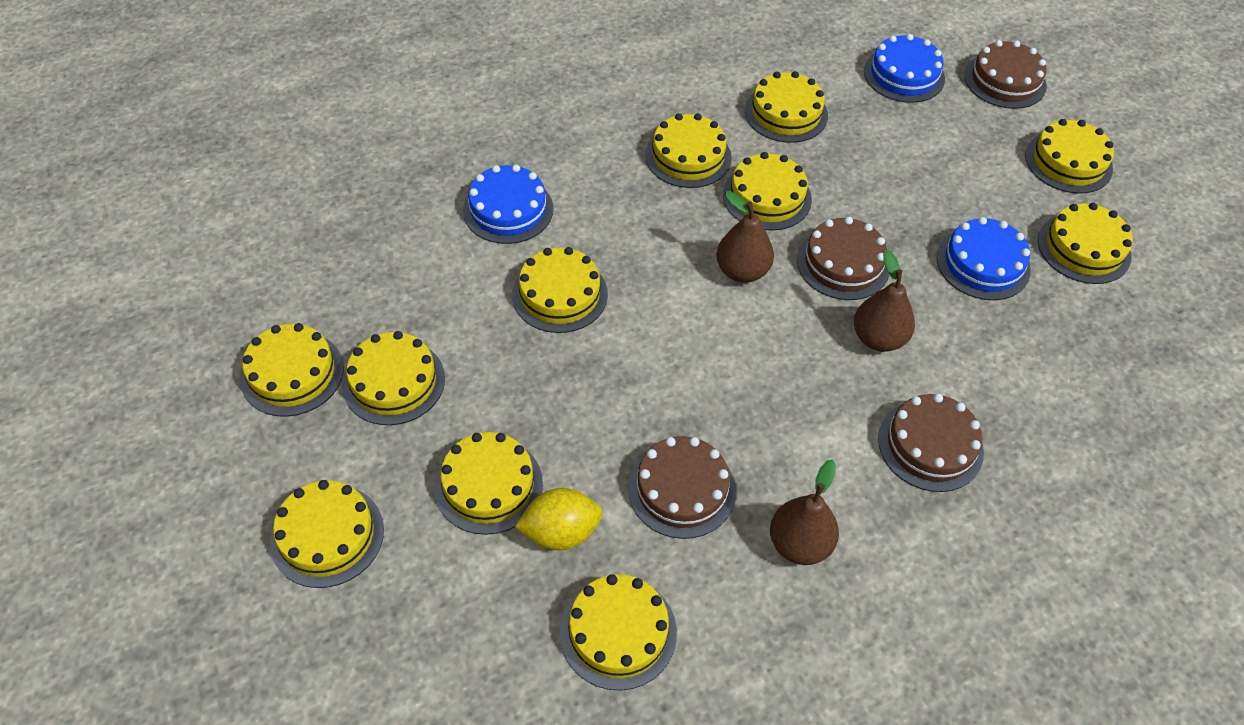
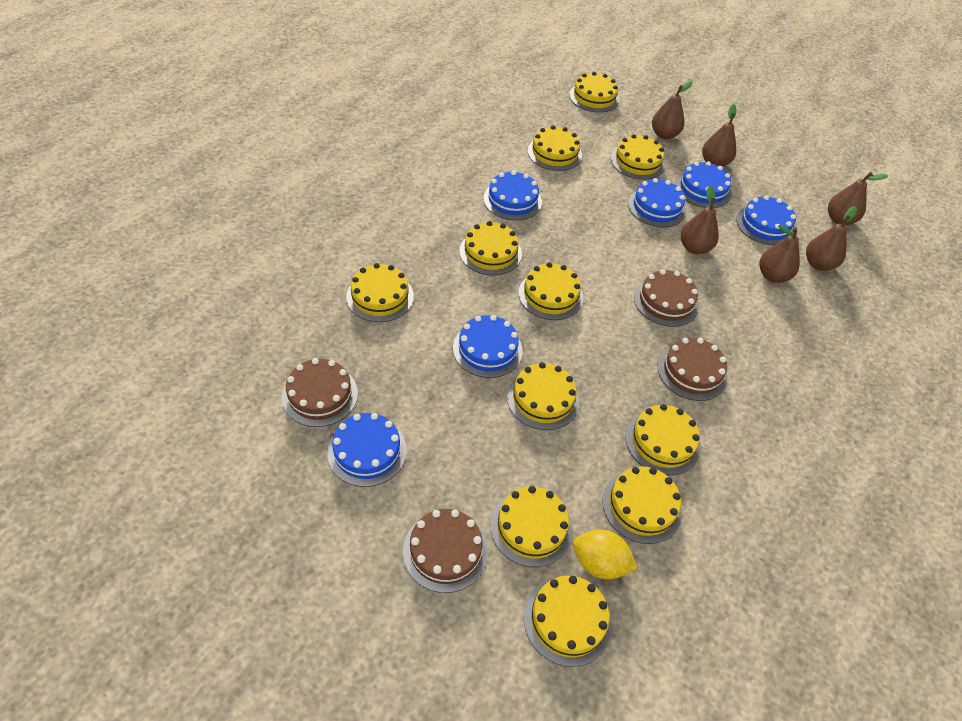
blue cake: [463,165,553,244] [864,34,945,103] [937,217,1031,300] = 3 -> [327,413,407,487] [453,315,523,378] [483,171,542,220] [628,178,686,227] [675,161,731,208] [736,195,796,245] = 6
brown pear: [716,191,774,283] [770,459,839,565] [854,249,915,352] = 3 -> [652,81,693,139] [681,185,719,254] [702,104,737,167] [759,225,800,283] [806,206,857,271] [828,172,889,225] = 6

